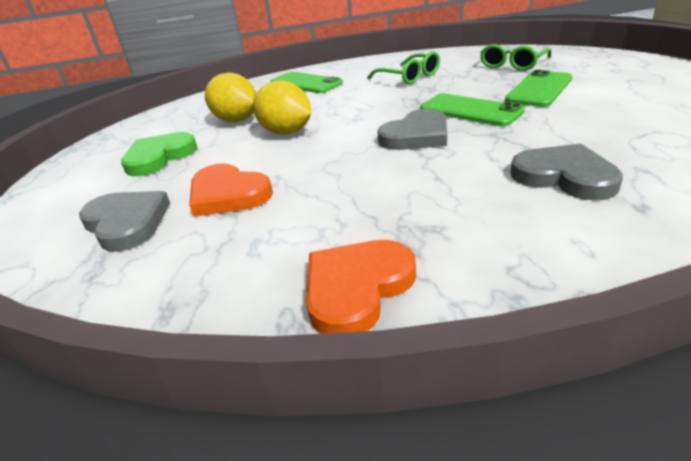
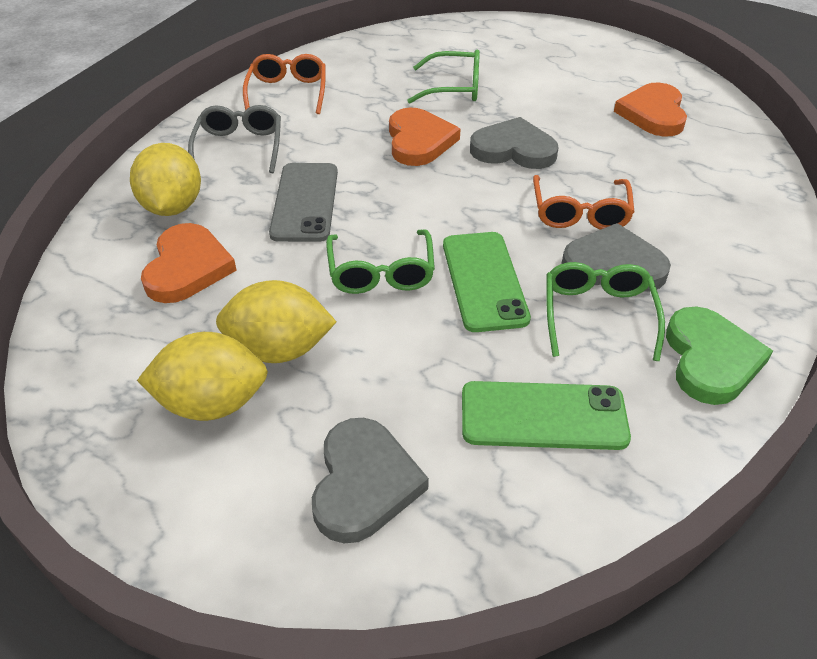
green glasses: [367,51,440,84] [480,44,551,71] = 2 -> [326,229,435,294] [407,49,480,103] [546,262,665,361] = 3
green phone: [270,72,343,93] [420,94,525,126] [505,70,572,107] = 3 -> [443,232,531,332] [462,381,631,450] = 2
grey glasses: none = 0 -> [188,105,281,173] = 1
grey phone: none = 0 -> [269,163,338,242] = 1
orange glasses: none = 0 -> [243,54,326,114] [533,175,634,230] = 2
orange heart: [189,163,273,217] [306,240,416,334] = 2 -> [141,223,237,303] [389,108,460,166] [614,83,687,137] = 3
yellow lemon: [205,73,256,122] [253,80,311,135] = 2 -> [130,143,201,216] [137,332,268,421] [216,280,337,363] = 3

